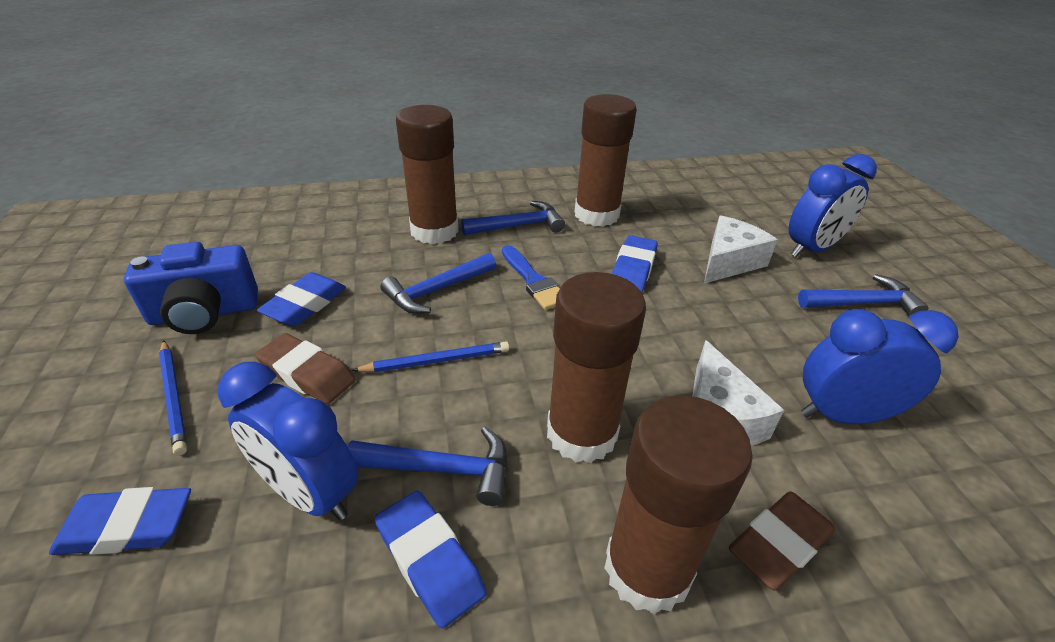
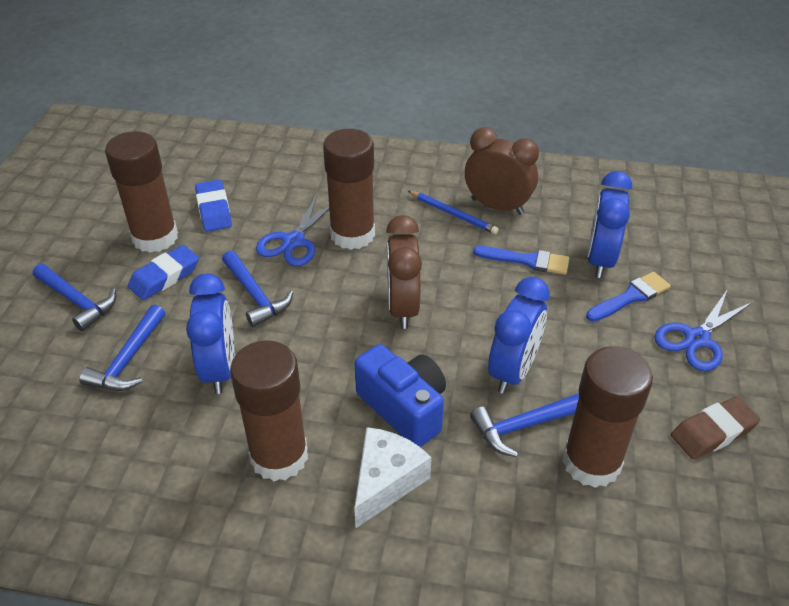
blue brush: [502,245,560,310] = 1 -> [473,246,569,275] [586,272,671,322] = 2
blue eraser: [49,487,191,555] [257,272,346,326] [375,491,487,628] [612,235,658,292] = 4 -> [128,245,199,300] [195,180,232,232] = 2
blue pencil: [159,340,187,455] [352,342,509,372] = 2 -> [408,191,499,234] = 1
blue scissors: none = 0 -> [256,195,329,266] [654,289,754,371] = 2
brown clock: none = 0 -> [386,215,422,329] [465,127,539,215] = 2
brown eraser: [255,333,356,404] [729,491,836,590] = 2 -> [671,396,760,459] = 1
white cheese: [692,340,784,445] [704,216,778,284] = 2 -> [354,427,432,528] = 1

